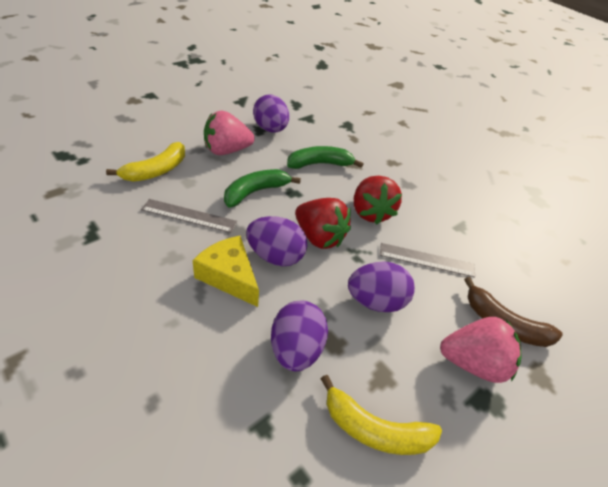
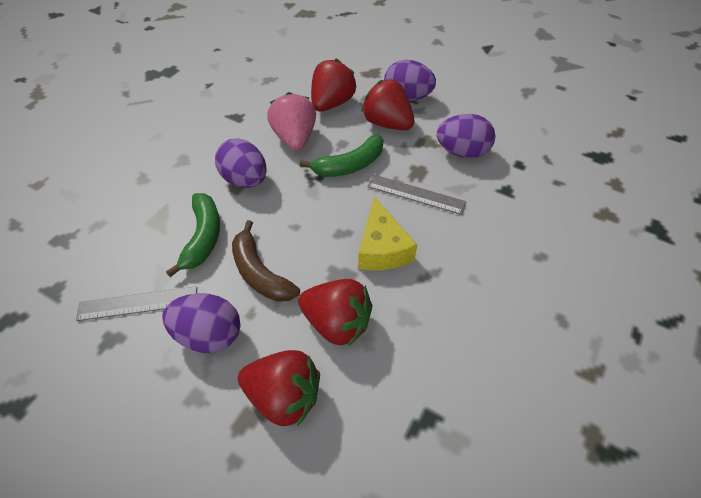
pink strawberry: [204,110,255,155] [440,317,522,383] = 2 -> [267,92,316,151] = 1
red strawberry: [295,198,351,249] [354,176,402,225] = 2 -> [238,350,320,427] [298,279,373,347] [311,59,357,112] [361,79,414,130] = 4
yellow banana: [106,142,185,182] [321,375,442,455] = 2 -> none = 0

